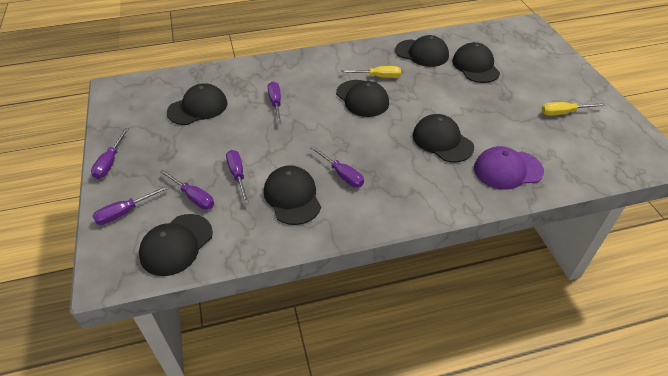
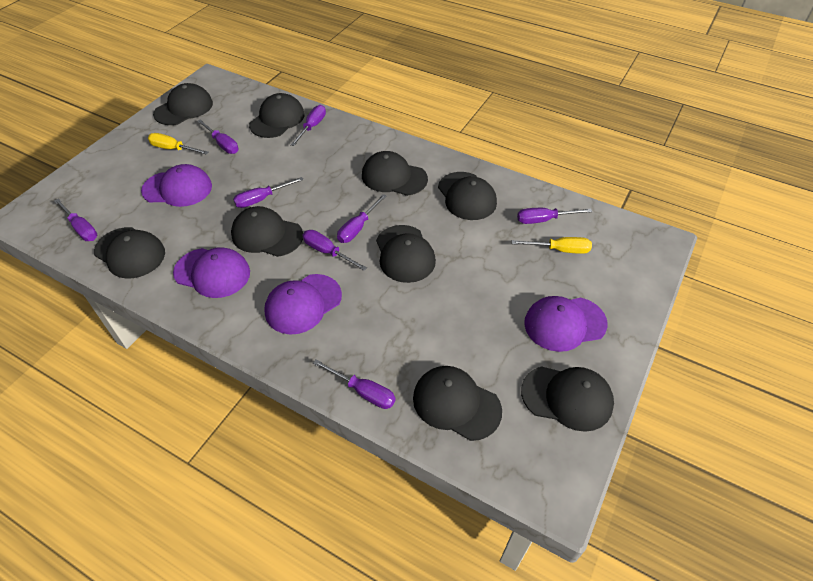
black cap: [139,214,213,276] [167,83,227,125] [264,165,321,225] [336,80,389,117] [395,35,449,67] [413,114,474,162] [452,42,500,83] = 7 -> [94,227,165,279] [153,83,213,125] [231,206,303,257] [249,93,305,138] [362,151,428,196] [376,225,436,283] [413,366,502,441] [438,172,497,220] [521,366,614,432] = 9
purple cap: [474,146,544,190] = 1 -> [141,164,212,207] [173,247,250,298] [264,274,342,334] [524,296,608,352] = 4
purple screwdriver: [91,128,129,179] [92,185,169,225] [160,170,214,210] [226,150,249,204] [268,81,282,124] [311,146,364,187] = 6 -> [54,199,97,241] [197,119,238,154] [233,177,304,208] [290,105,326,146] [303,230,367,271] [313,359,395,409] [337,194,387,243] [517,208,592,224] = 8

